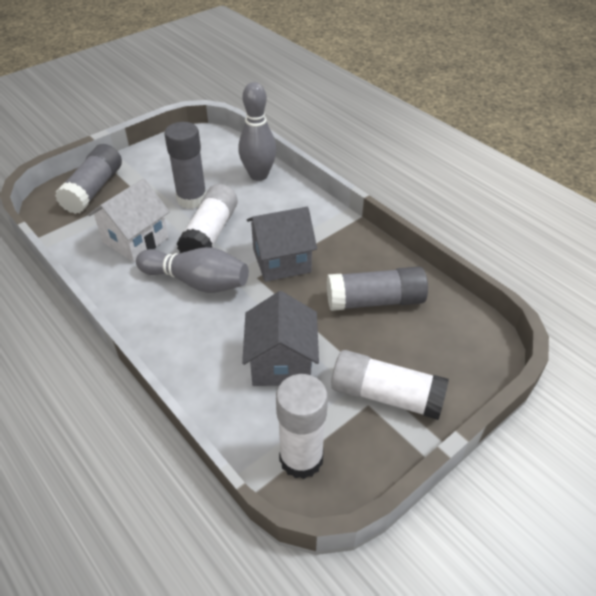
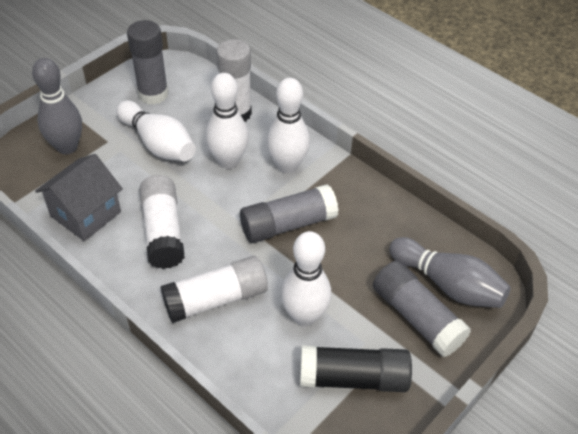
black glue stick: none = 0 -> [300,345,412,392] = 1
grey house: [242,291,319,386] [247,207,317,282] = 2 -> [35,154,123,241] = 1
white bowling pin: none = 0 -> [116,101,196,161] [206,73,249,169] [267,78,310,174] [281,231,331,326] = 4
white house: [88,178,170,262] = 1 -> none = 0

